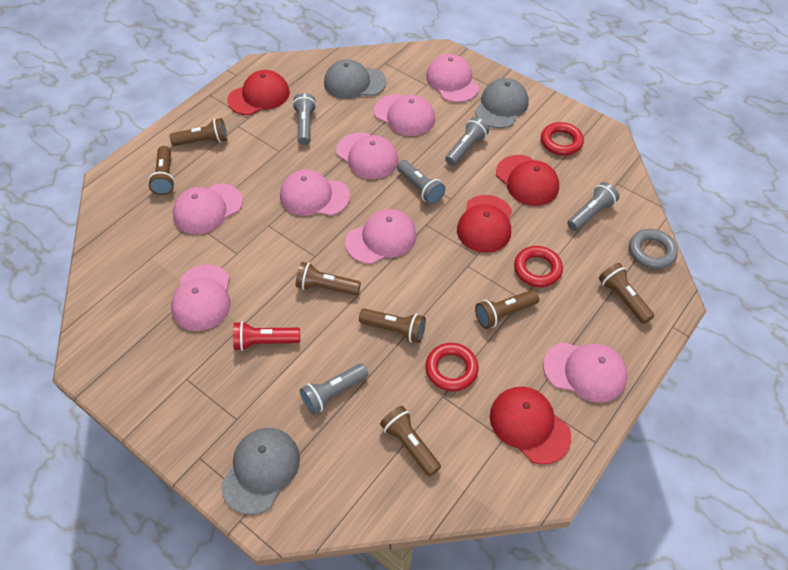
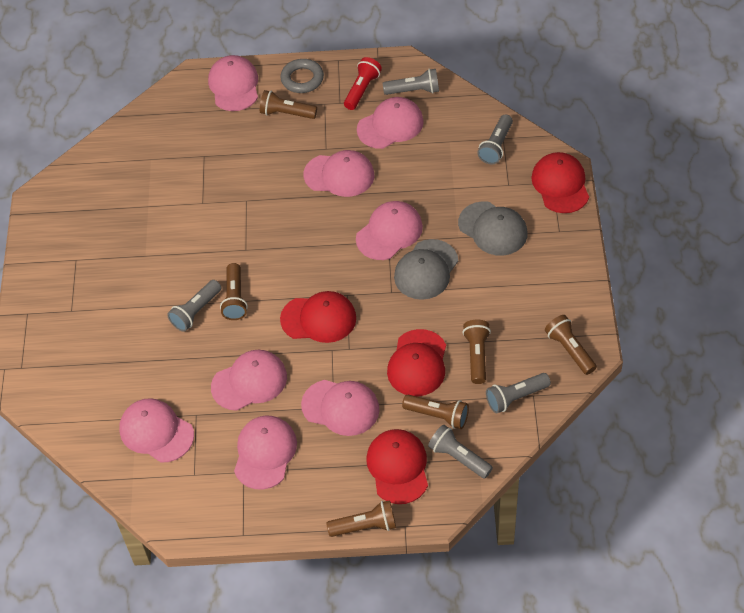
brown flashlight: [148,146,175,195] [170,118,227,146] [296,262,361,295] [359,308,426,343] [380,406,441,477] [475,290,539,329] [599,263,654,324] = 7 -> [220,263,248,320] [260,90,317,119] [326,500,396,537] [402,395,469,429] [462,320,491,384] [545,315,597,375] = 6
grey cap: [221,428,300,515] [324,59,387,99] [475,78,528,128] = 3 -> [394,239,458,300] [458,201,527,256] = 2
red ring: [425,343,479,391] [514,246,563,287] [541,122,584,156] = 3 -> none = 0

